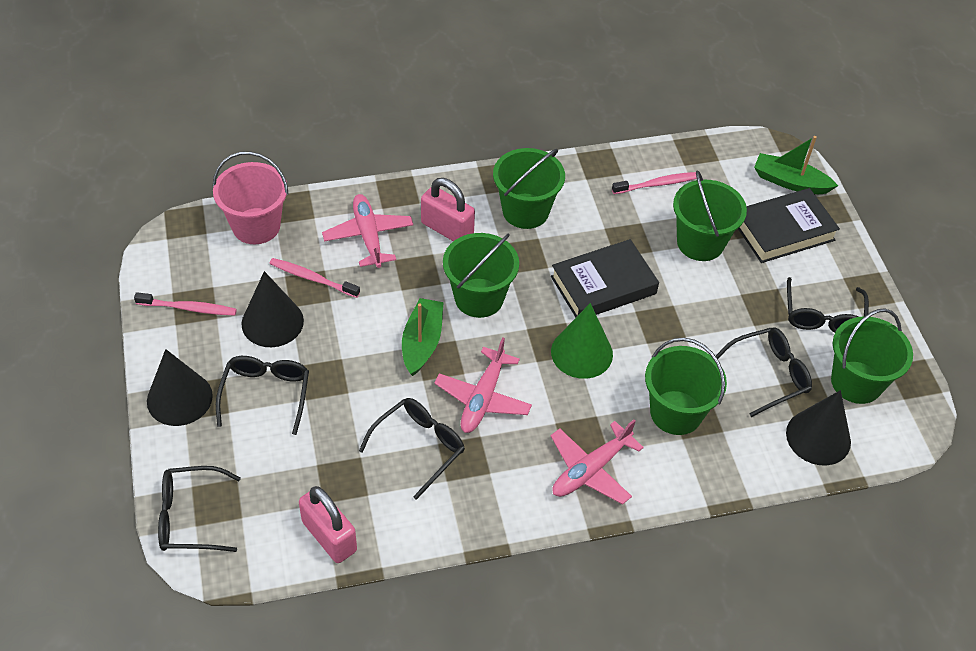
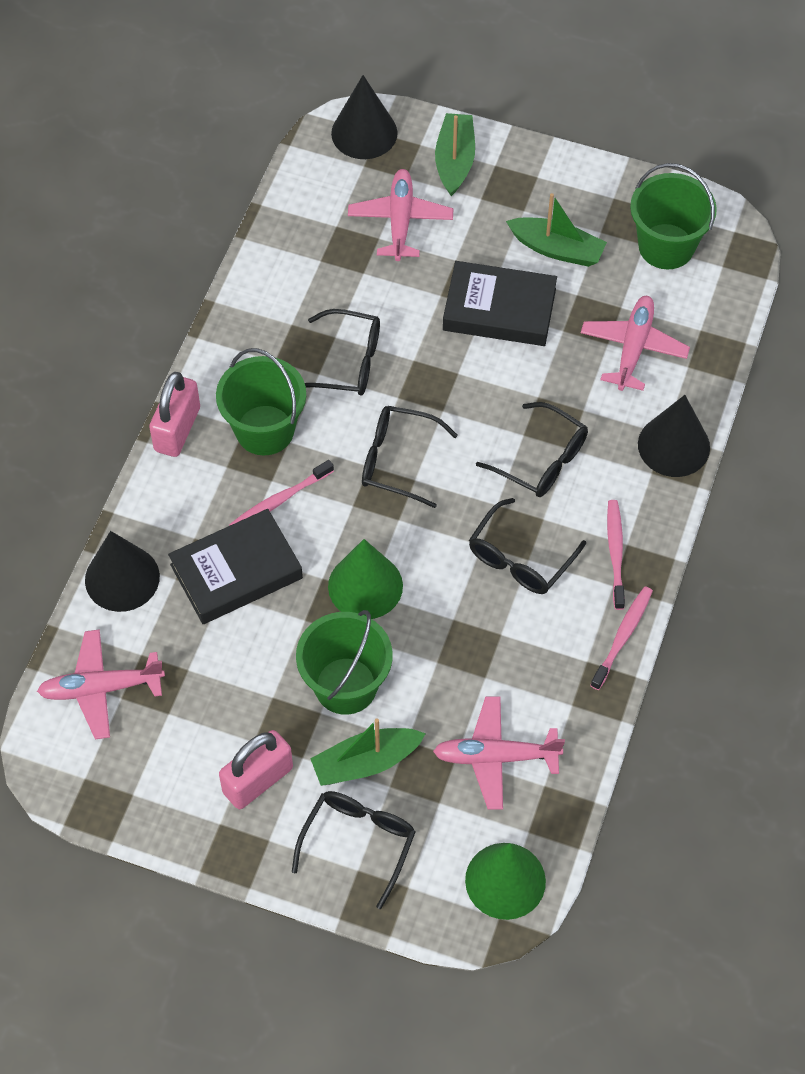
green boat: [402,298,444,376] [754,136,838,194] = 2 -> [310,718,426,786] [435,113,475,196] [506,193,607,267] = 3
green bucket: [443,233,519,318] [493,148,565,229] [645,338,727,435] [673,170,747,261] [831,308,913,404] = 5 -> [216,348,306,456] [296,610,393,715] [630,163,717,269] = 3
green cone: [551,303,613,379] = 1 -> [328,539,403,619] [465,843,546,920] = 2
pink bucket: [213,151,288,244] = 1 -> none = 0
pink plane: [322,194,413,268] [434,337,532,433] [551,420,644,504] = 3 -> [37,629,165,739] [348,169,454,261] [433,696,565,809] [581,296,690,391] = 4

